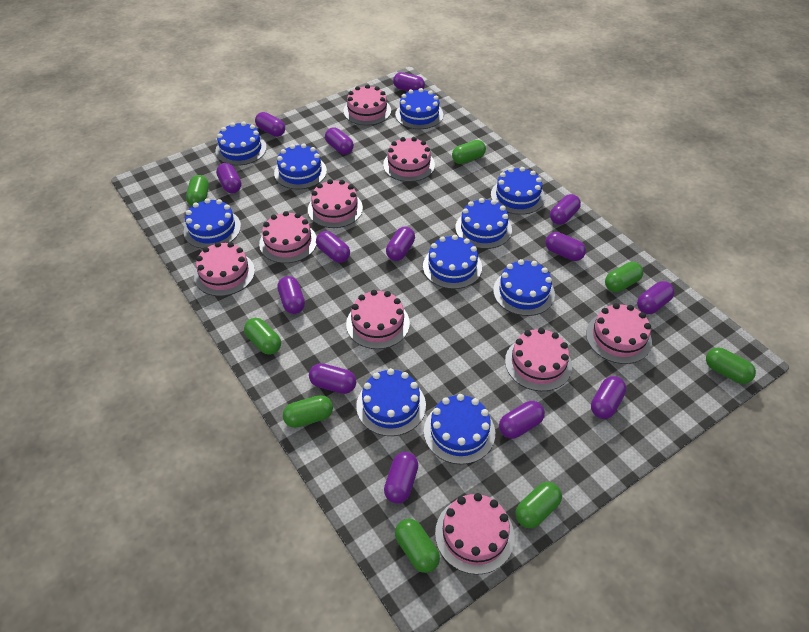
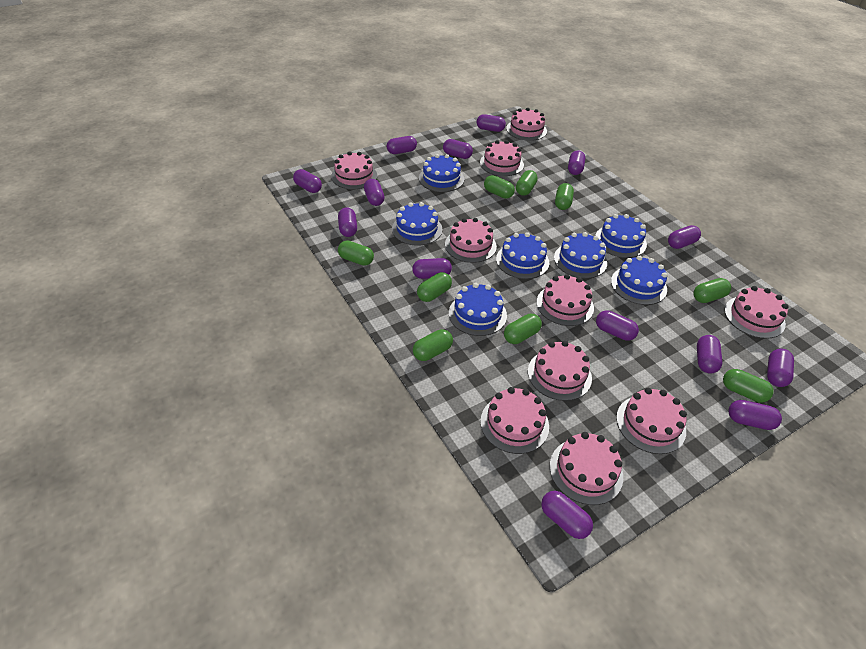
blue cake: [184,198,241,249] [215,122,267,166] [274,144,327,189] [356,368,426,436] [395,88,443,129] [423,235,482,289] [424,394,495,464] [455,198,512,249] [491,167,545,215] [493,259,555,316] = 10 -> [392,202,442,246] [419,154,464,192] [449,283,507,336] [496,232,549,279] [554,232,607,279] [595,214,647,258] [611,256,668,305] = 7
green capsule: [186,175,209,206] [244,318,281,355] [283,395,333,428] [395,519,440,573] [452,140,486,164] [516,482,562,528] [605,262,643,292] [706,348,756,384] = 8 -> [338,240,374,266] [413,329,453,361] [417,272,452,302] [484,175,515,199] [504,314,542,344] [516,170,538,196] [555,183,574,210] [694,278,731,303] [723,369,774,402] = 9
pink cake: [194,242,255,296] [259,211,317,263] [308,179,363,228] [344,84,391,125] [346,290,410,349] [383,137,435,182] [435,493,515,575] [505,328,572,391] [586,303,652,364] = 9 -> [331,151,377,189] [445,218,497,263] [480,140,524,176] [480,387,549,454] [506,108,547,141] [528,341,592,401] [536,274,594,326] [550,432,623,505] [616,388,687,454] [724,286,788,339] = 10

